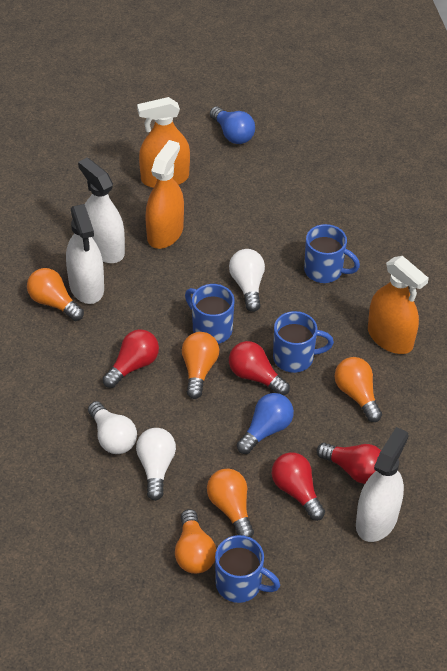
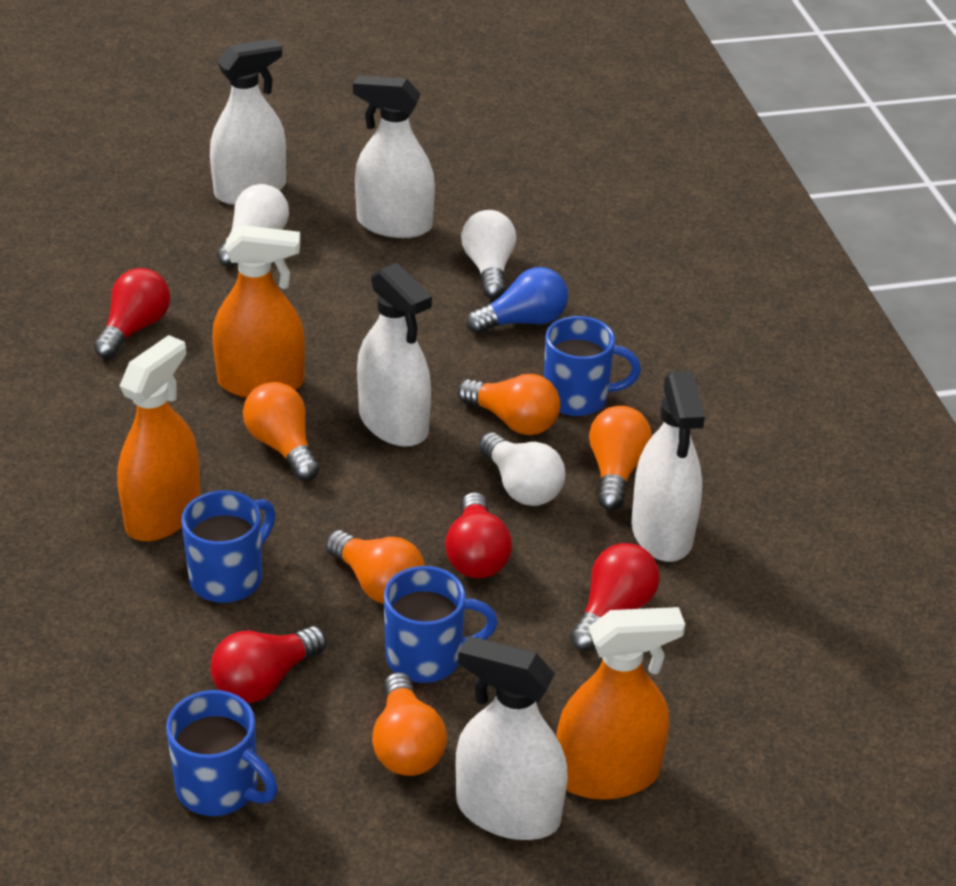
blue light bulb: [210,106,255,144] [237,393,294,454] = 2 -> [467,267,568,334] = 1
white spray bottle: [66,204,104,304] [78,158,125,263] [356,427,409,542] = 3 -> [210,39,286,205] [353,75,435,238] [357,263,432,447] [455,636,568,840] [631,371,705,562] = 5

